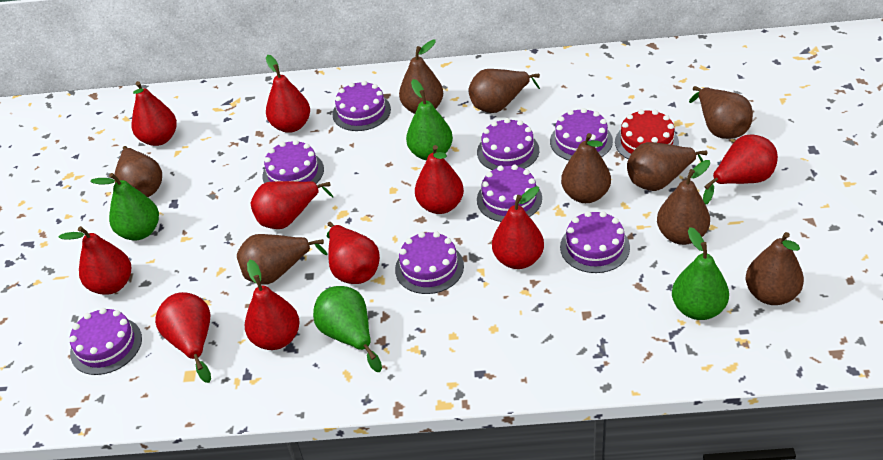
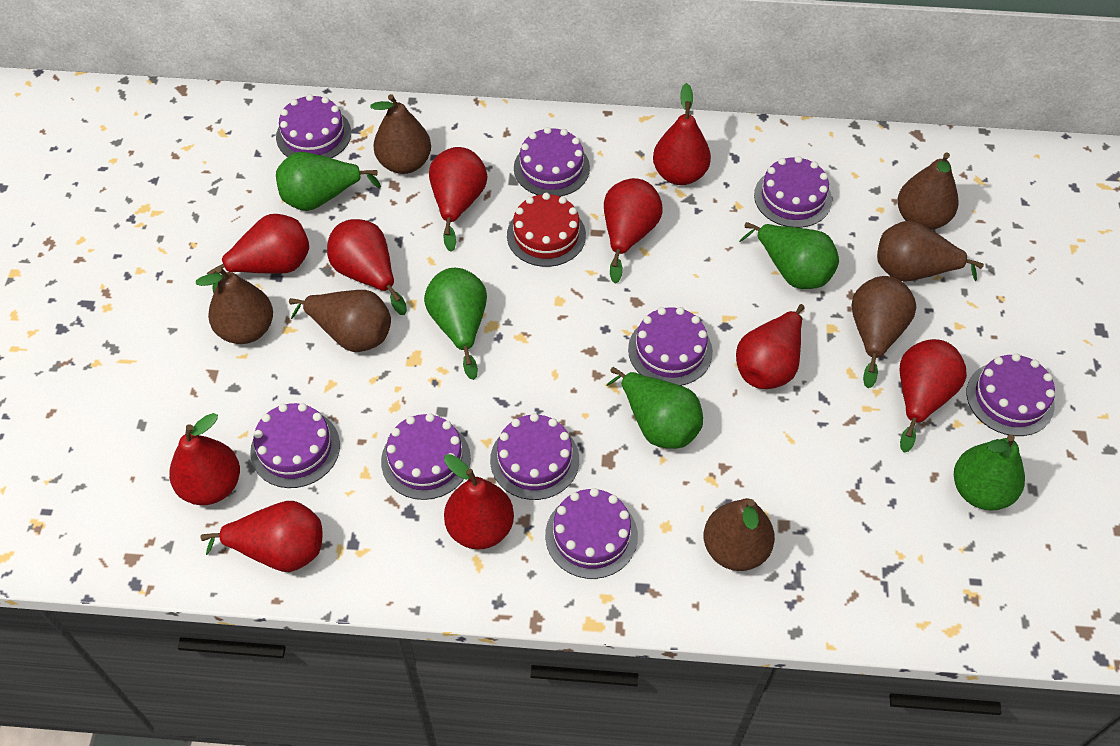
brown pear: [114,146,162,197] [237,234,327,285] [399,40,443,114] [468,69,540,113] [561,133,611,203] [627,142,708,191] [657,160,710,245] [689,86,753,139] [746,232,804,305] = 9 -> [196,267,273,344] [289,290,391,352] [370,94,431,174] [704,498,775,571] [851,276,916,388] [877,220,984,282] [898,152,959,230] = 7
green pear: [90,173,159,241] [313,286,382,372] [406,79,453,160] [672,227,729,320] = 4 -> [276,152,381,211] [424,268,487,380] [607,367,703,449] [739,222,839,289] [954,434,1025,511] = 5
purple cake: [69,308,142,375] [263,140,324,184] [333,81,391,131] [395,232,464,294] [477,118,539,170] [477,165,542,222] [550,108,613,160] [560,211,630,273] = 8 -> [250,403,340,488] [276,94,351,158] [381,413,471,500] [490,413,579,500] [514,127,590,197] [545,488,638,579] [628,307,713,386] [754,156,832,228] [966,353,1055,436] = 9

